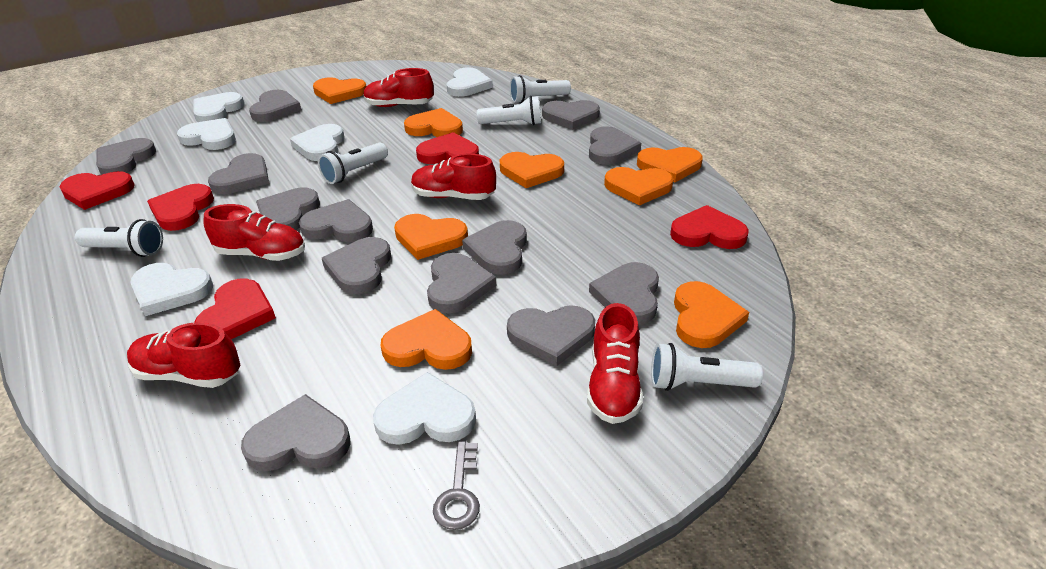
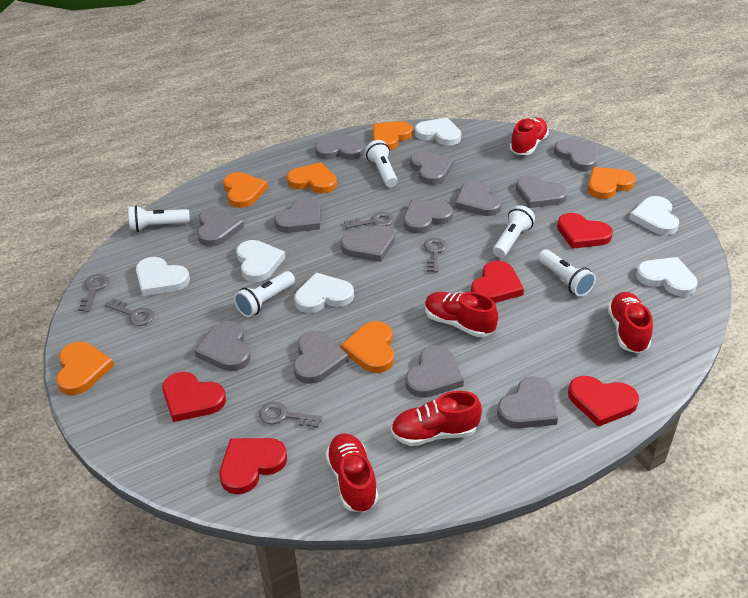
grey key: [433,441,480,530] = 1 -> [78,274,109,312] [105,298,154,326] [259,402,322,428] [344,212,394,229] [424,238,447,273] = 5
orange heart: [313,77,366,104] [381,309,472,370] [394,214,468,260] [404,108,463,137] [500,152,564,188] [604,167,674,206] [637,147,703,182] [674,281,749,348] = 8 -> [56,342,114,395] [223,172,268,208] [287,162,337,193] [341,321,394,373] [373,121,413,150] [588,167,636,199] = 6

